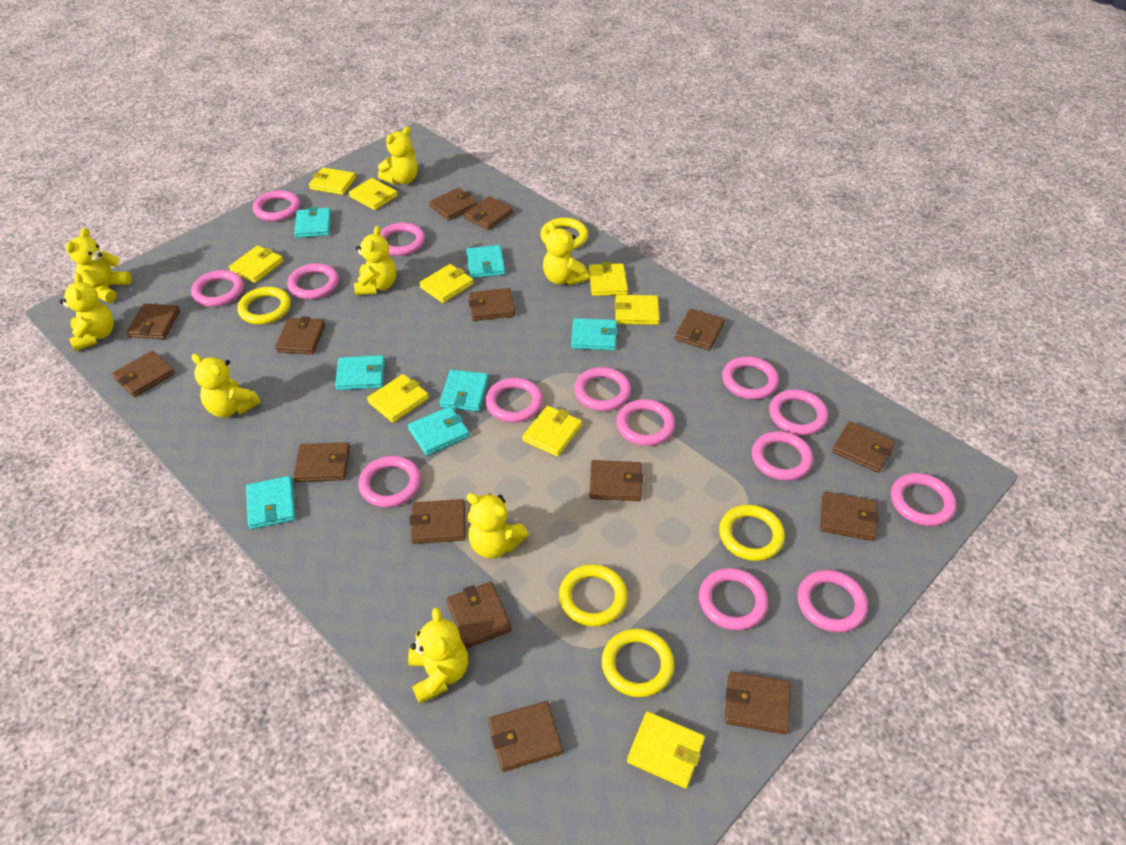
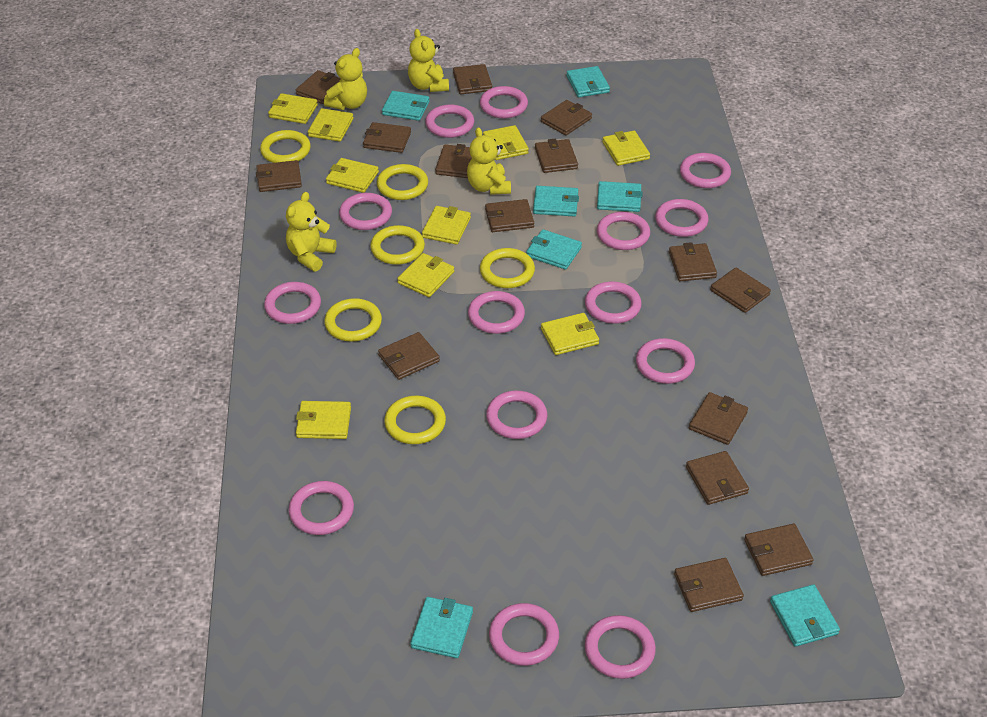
yellow ring: [237,287,291,324] [540,218,588,250] [559,564,628,626] [602,629,674,697] [719,505,785,561] = 5 -> [260,130,311,163] [324,298,382,342] [370,225,425,265] [377,164,428,200] [384,396,446,444] [480,248,535,288] = 6
yellow teddy bear: [59,273,114,351] [65,228,132,303] [192,354,261,417] [354,226,396,295] [378,126,418,185] [408,607,468,704] [467,493,529,559] [543,222,589,285] = 8 -> [286,192,337,272] [324,48,367,110] [408,29,449,92] [467,127,511,195] = 4

